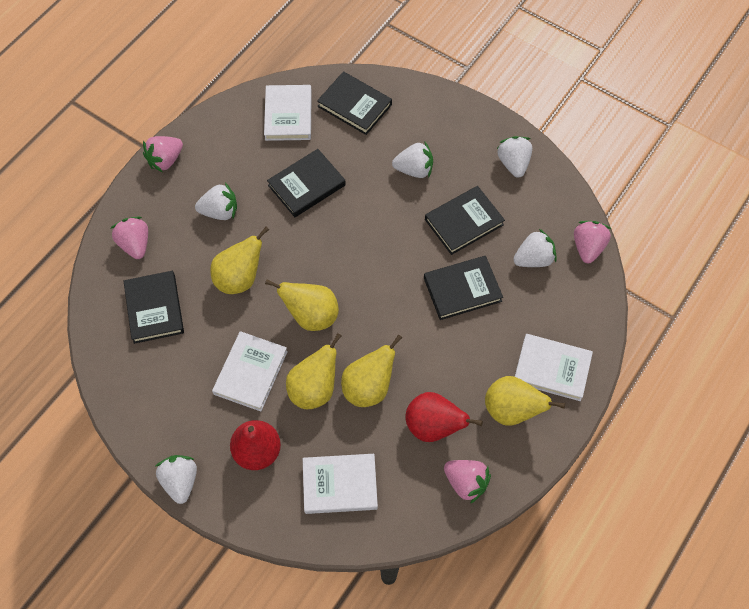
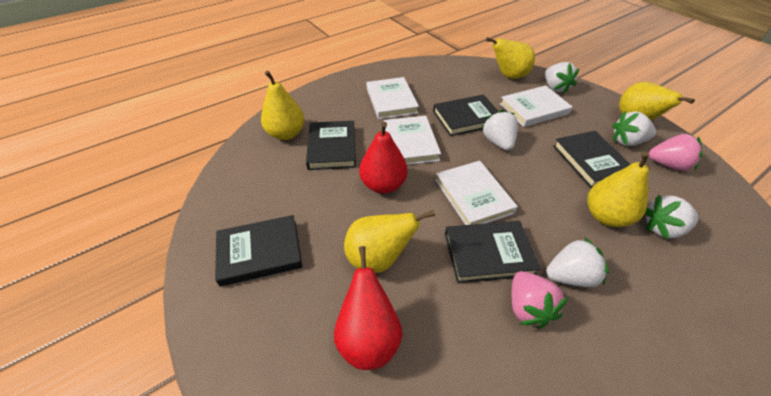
pink strawberry: [110,216,148,259] [143,136,183,172] [444,460,491,504] [574,221,611,263] = 4 -> [512,271,568,328] [649,134,703,171] = 2

